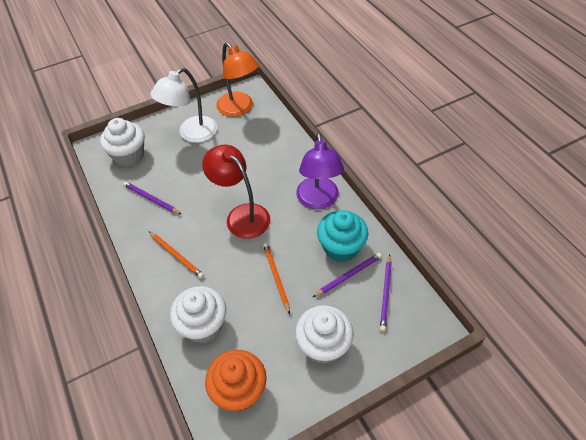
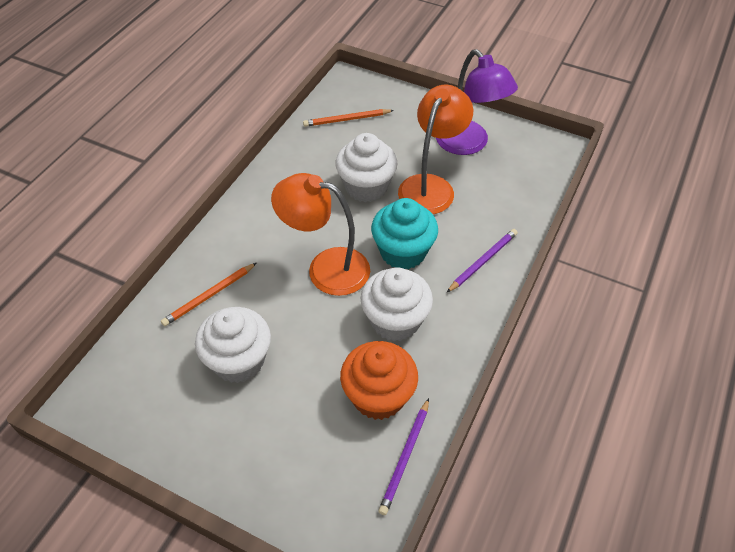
orange lamp: [216,42,259,117] = 1 -> [271,173,370,296] [398,85,473,214] = 2
purple pencil: [123,181,181,214] [313,253,382,297] [380,254,392,332] = 3 -> [378,398,429,515] [447,229,518,292] = 2
red lamp: [202,145,270,239] = 1 -> none = 0
white lamp: [150,68,217,143] = 1 -> none = 0

